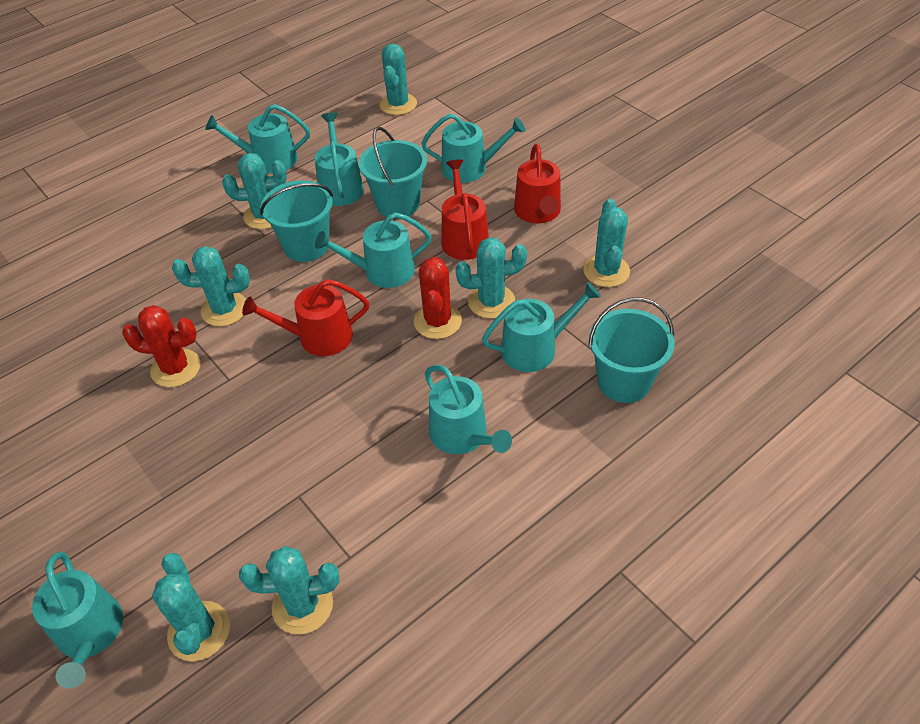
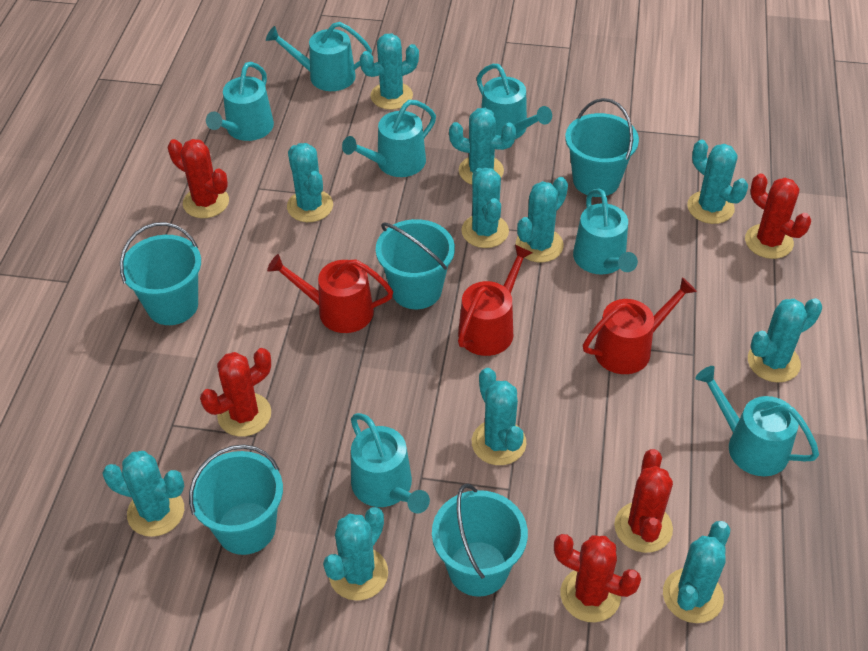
red cactus: [122,305,201,387] [414,257,462,339] = 2 -> [168,139,229,218] [200,348,271,437] [554,534,641,622] [614,449,673,553] [745,173,811,259] = 5
turquoise bucket: [260,180,333,262] [359,127,427,219] [588,297,674,403] = 3 -> [120,222,201,325] [189,445,283,555] [376,219,455,309] [432,483,528,597] [565,98,639,197] = 5
turquoise cactus: [152,553,230,661] [172,246,250,326] [222,153,287,229] [239,546,339,634] [379,44,417,115] [456,237,527,319] [584,199,630,287] = 7 -> [102,451,185,537] [287,143,333,222] [323,507,388,601] [360,33,419,110] [449,108,516,185] [461,168,509,248] [472,368,526,465] [516,177,568,263] [663,521,730,623] [687,140,748,224] [748,298,822,383] = 11

